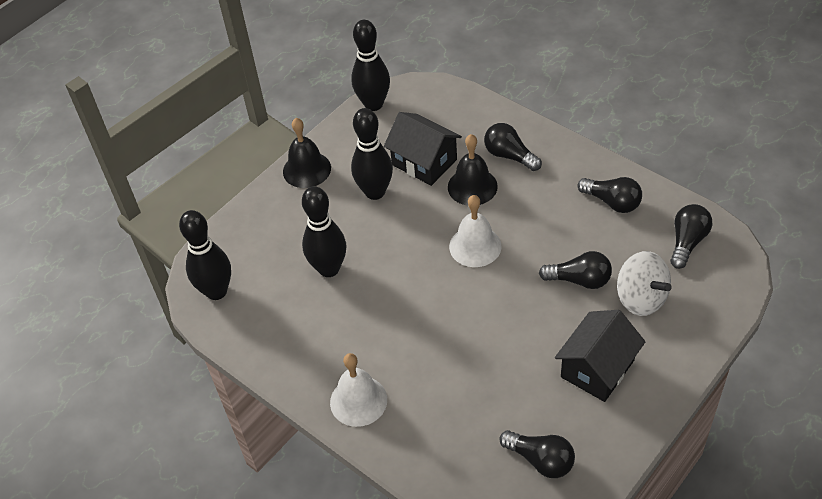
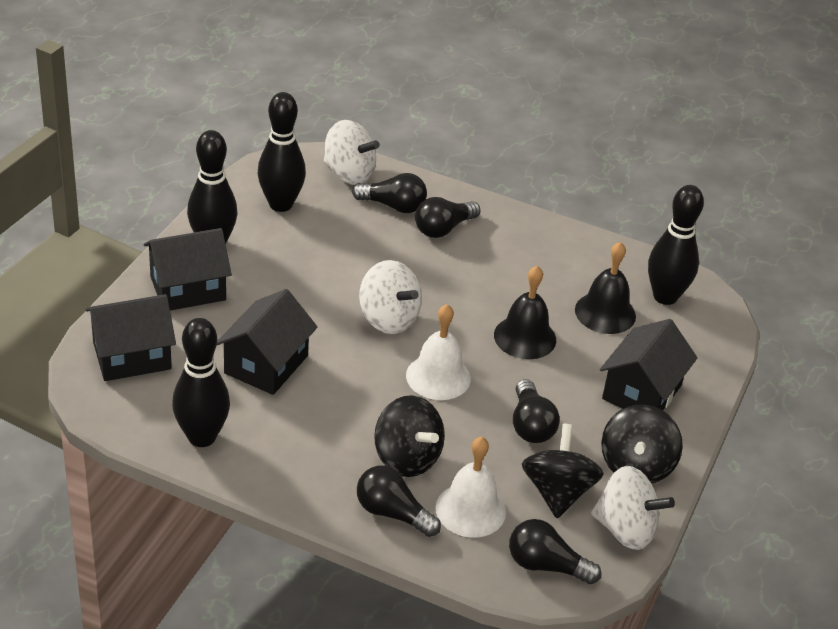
black house: [384,112,462,186] [555,310,646,402] = 2 -> [85,294,176,381] [144,228,232,310] [217,289,318,395] [600,319,697,410] = 4
black spinning top: none = 0 -> [374,395,445,477] [522,424,604,518] [601,404,683,484] = 3
white spinning top: [617,251,672,316] = 1 -> [324,120,379,185] [359,260,422,334] [591,466,675,550] = 3

